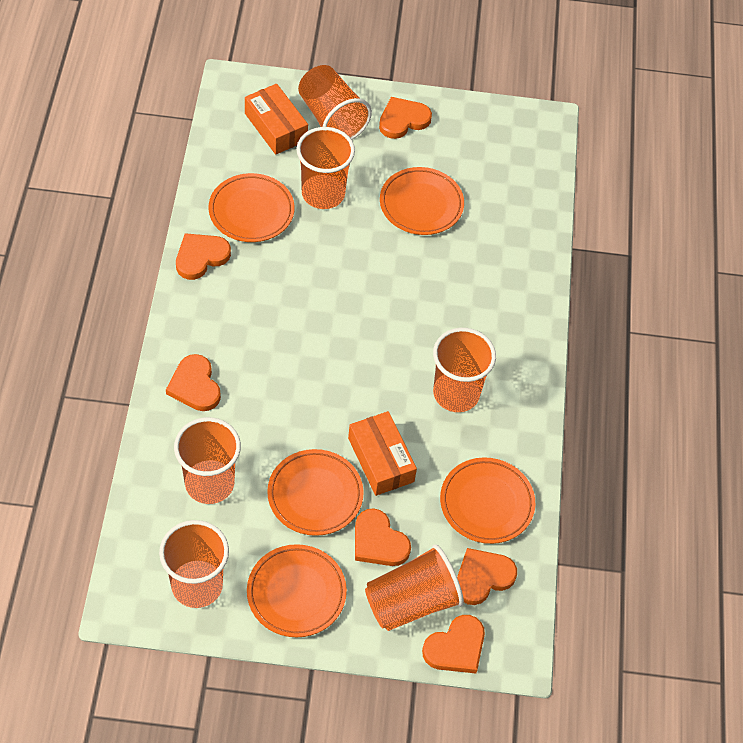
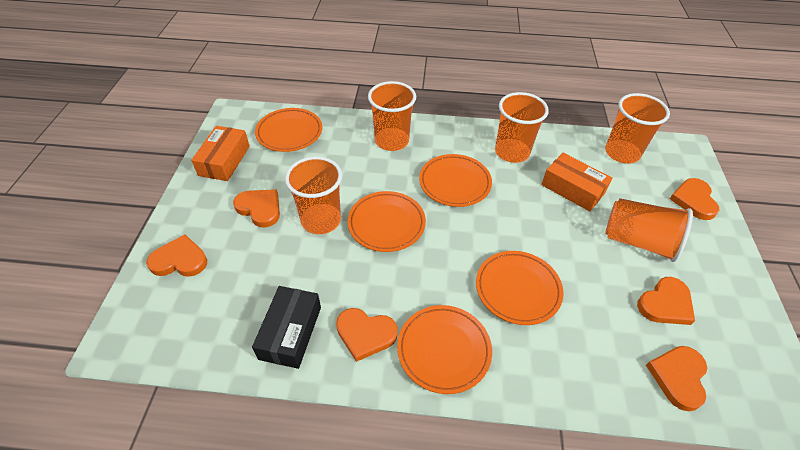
black box: none = 0 -> [252,286,321,369] = 1
orange cup: [159,520,229,608] [174,417,241,504] [296,127,355,209] [298,65,372,140] [365,545,464,631] [433,328,496,412] = 6 -> [285,156,342,234] [368,81,416,151] [495,92,549,163] [605,93,670,163] [605,198,693,262] = 5

